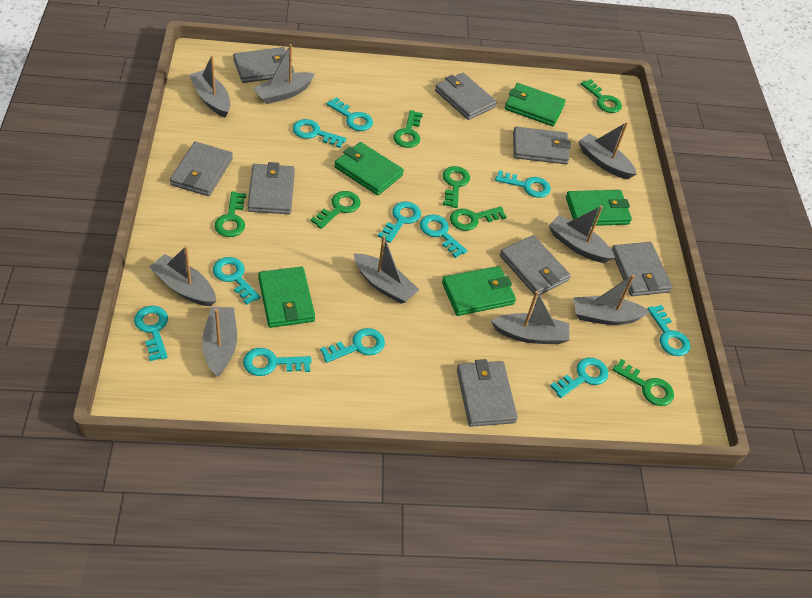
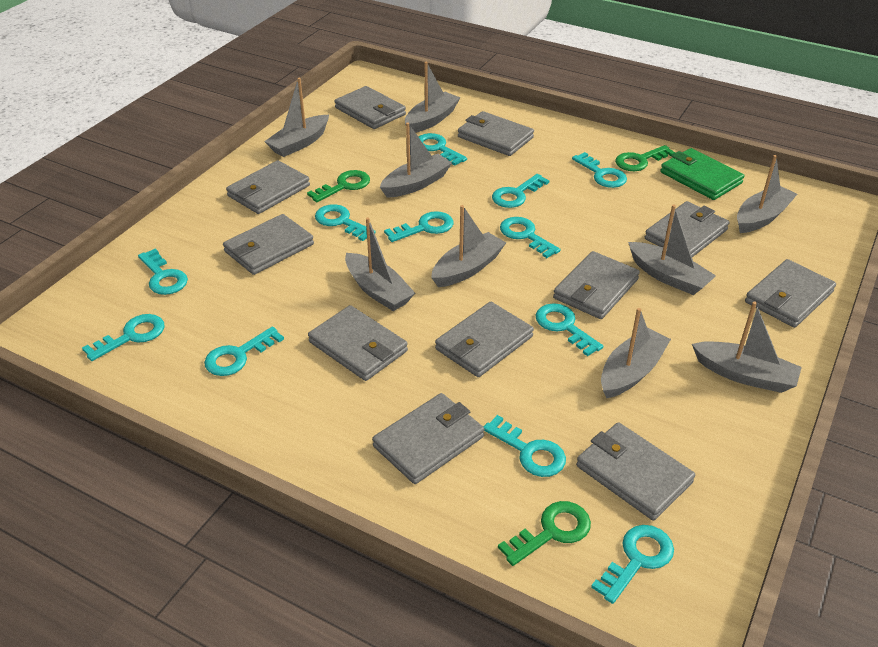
green key: [214,192,246,237] [310,191,361,229] [393,110,423,148] [443,166,470,208] [450,207,507,231] [581,79,622,113] [613,359,674,406] = 7 -> [307,170,370,202] [498,501,591,566] [615,145,675,171] = 3
green wallet: [258,267,315,328] [334,142,404,195] [442,266,516,316] [505,83,566,126] [566,190,632,226] = 5 -> [660,148,744,200] = 1
grey wallet: [170,142,233,196] [233,47,294,83] [247,162,295,214] [435,73,497,120] [457,359,518,427] [500,235,571,296] [513,127,571,164] [612,242,673,296] = 8 -> [223,214,314,275] [226,160,310,214] [308,305,408,381] [335,86,406,129] [372,393,484,484] [435,302,534,377] [458,111,534,156] [553,251,640,319] [576,422,695,521] [645,201,729,257] [745,259,836,328] = 11
turquoise key: [134,306,168,361] [213,257,261,305] [243,348,312,376] [293,119,346,148] [320,328,385,363] [327,97,373,131] [378,202,421,243] [420,214,467,258] [495,170,551,198] [550,357,608,398] [647,305,690,356] = 11 -> [82,314,165,361] [138,248,188,295] [204,327,284,376] [315,204,376,241] [384,211,454,242] [419,133,467,165] [483,415,566,477] [492,174,550,208] [500,217,561,258] [536,303,603,356] [572,152,627,188] [591,525,674,604] = 12

